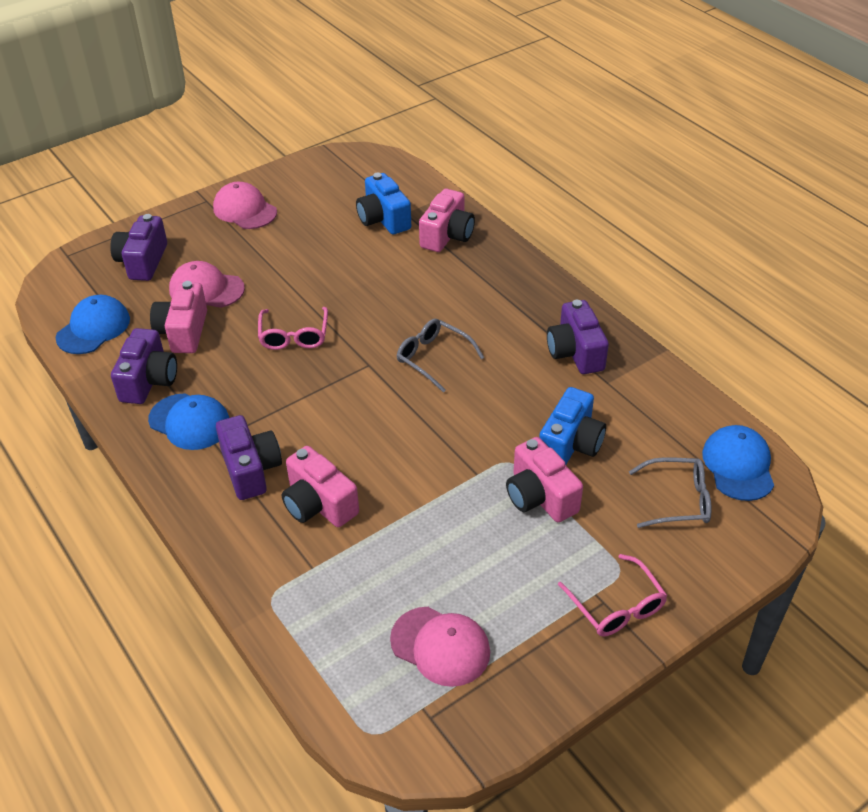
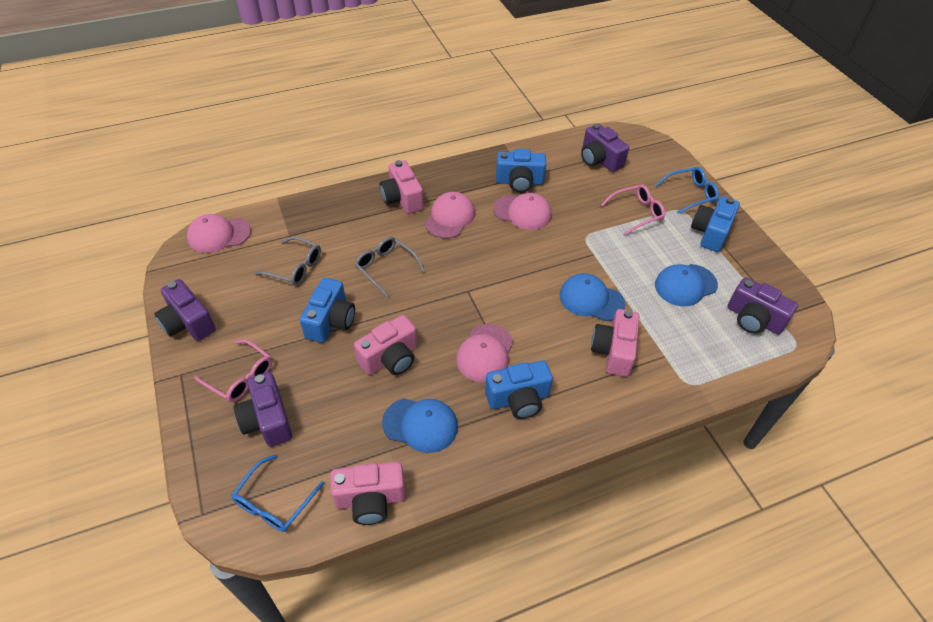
blue camera: [356,173,411,235] [539,387,606,464] = 2 -> [300,278,355,343] [485,360,553,419] [496,149,546,193] [691,196,740,252] = 4
blue glasses: none = 0 -> [231,454,325,532] [656,167,719,214] = 2
pink cap: [169,261,245,308] [213,182,277,229] [390,607,490,687] = 3 -> [187,214,251,253] [425,192,475,238] [456,324,513,382] [493,193,552,230] = 4

